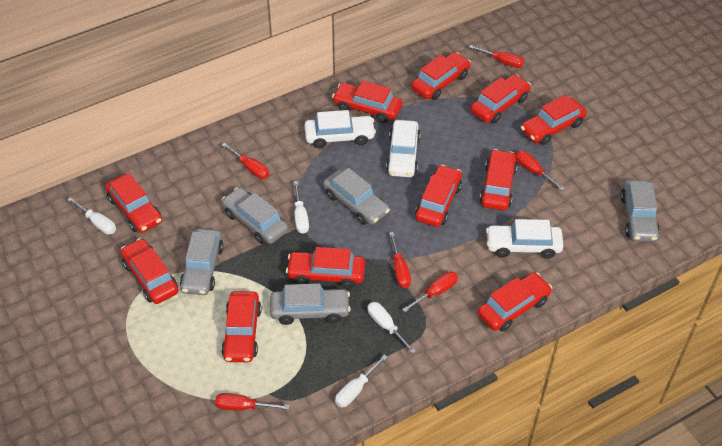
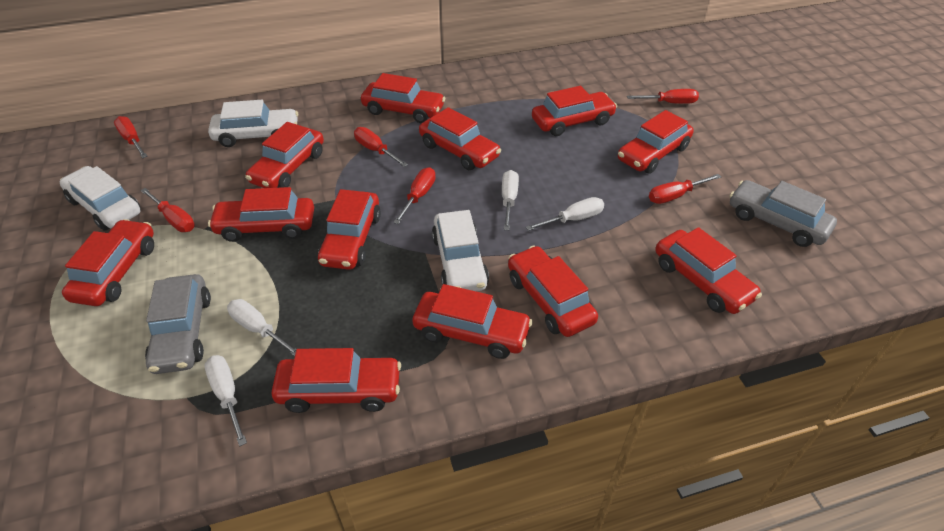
grey car: [180,229,224,295] [221,187,288,244] [270,283,351,325] [323,168,390,225] [620,180,660,242] = 5 -> [145,274,211,374] [729,180,837,247] = 2
red car: [105,173,162,233] [121,238,178,304] [221,291,262,362] [286,247,365,289] [332,81,402,123] [411,52,471,100] [415,165,462,227] [470,74,531,123] [477,272,552,331] [480,149,517,210] [521,95,587,145] = 11 -> [62,219,154,306] [208,187,314,242] [245,122,324,188] [272,348,401,413] [318,189,381,270] [361,73,445,123] [412,284,533,359] [419,107,501,170] [508,246,598,337] [532,86,617,136] [618,110,694,174] [655,227,762,314] = 12

